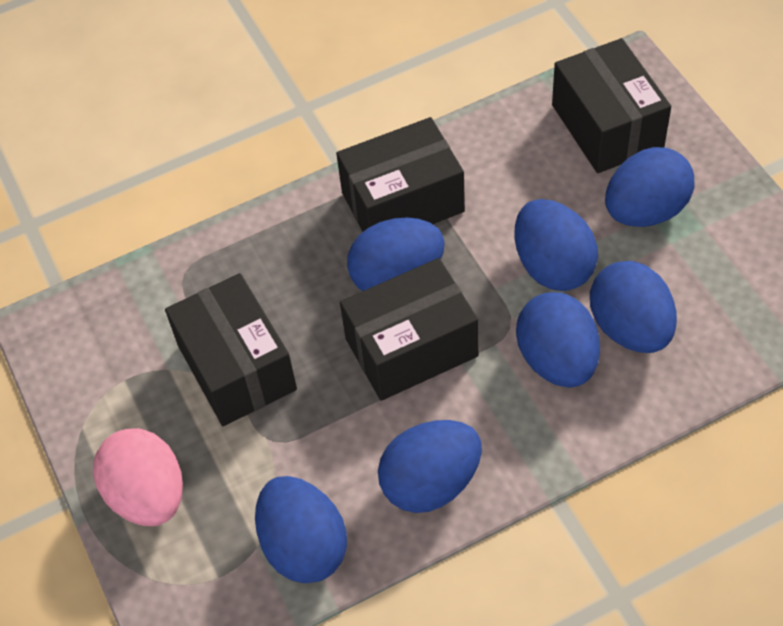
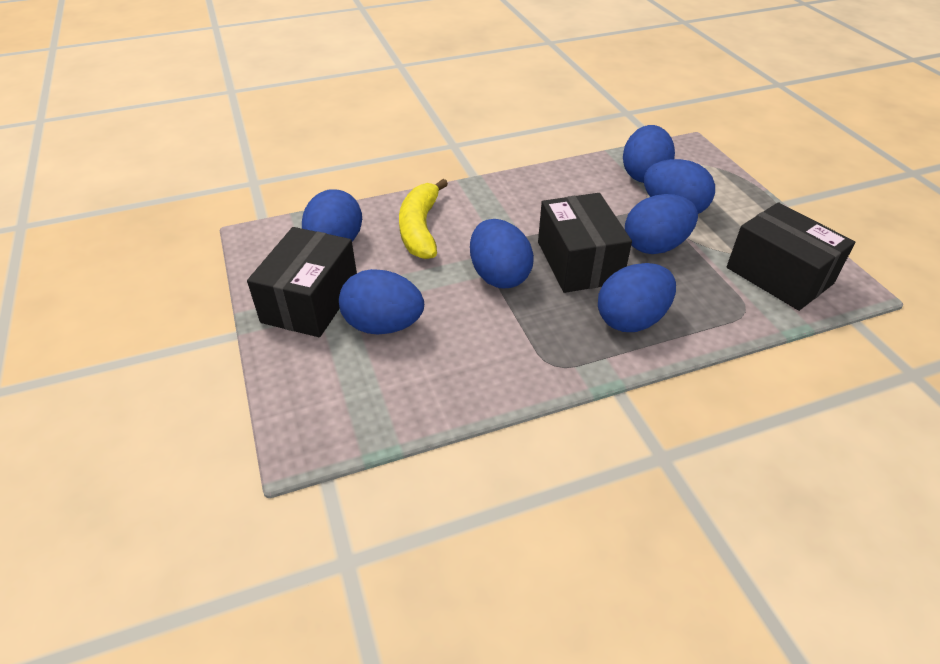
black box: [165,273,297,426] [336,117,465,232] [340,258,479,401] [552,38,671,173] = 4 -> [247,227,357,337] [538,193,632,293] [727,202,855,311] = 3
pink egg: [93,428,183,526] = 1 -> none = 0
yellow banana: none = 0 -> [399,179,448,259] = 1

